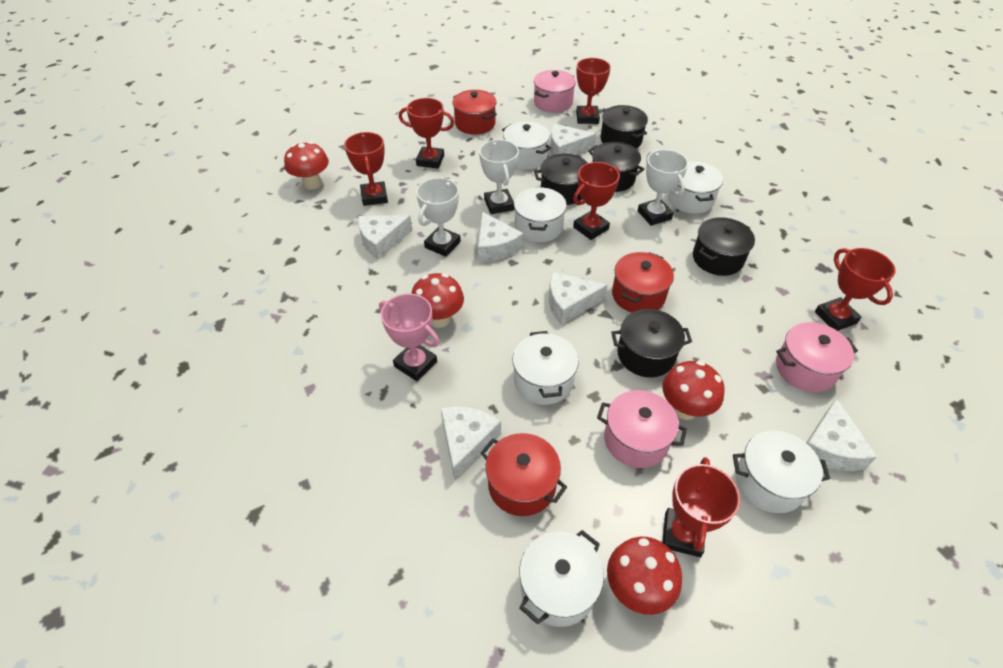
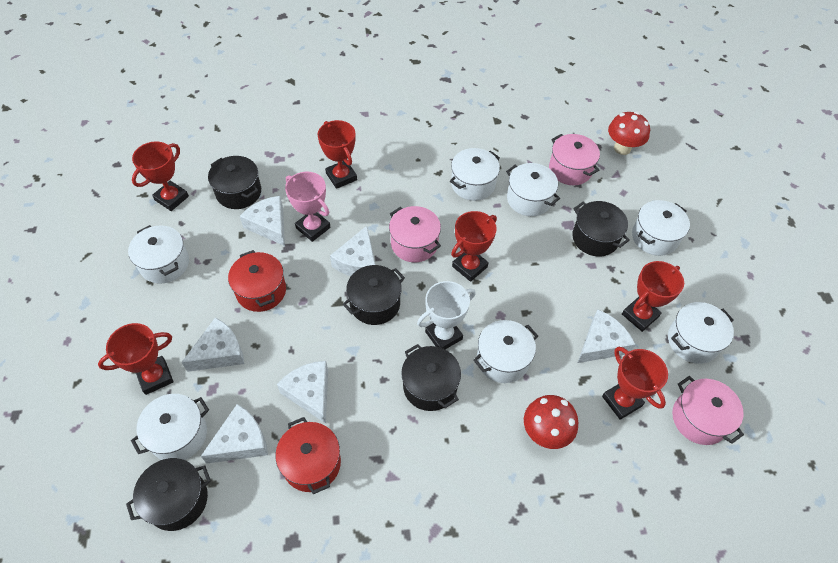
red mushroom: [284,141,329,190] [411,273,464,328] [607,537,682,615] [662,361,724,420] = 4 -> [524,395,578,449] [608,112,650,155] = 2
red pot: [452,90,497,135] [480,433,567,516] [612,252,674,313] = 3 -> [228,250,286,312] [276,417,341,494] = 2
white pot: [502,121,551,169] [512,331,579,405] [514,187,567,242] [519,530,604,627] [668,161,723,214] [733,431,830,513] = 6 -> [128,225,189,284] [131,394,209,460] [450,148,500,201] [473,320,538,383] [506,163,560,216] [632,200,690,256] [668,302,734,364] = 7
white trophy: [416,178,461,257] [479,139,519,214] [638,149,688,226] = 3 -> [417,281,476,349] = 1

